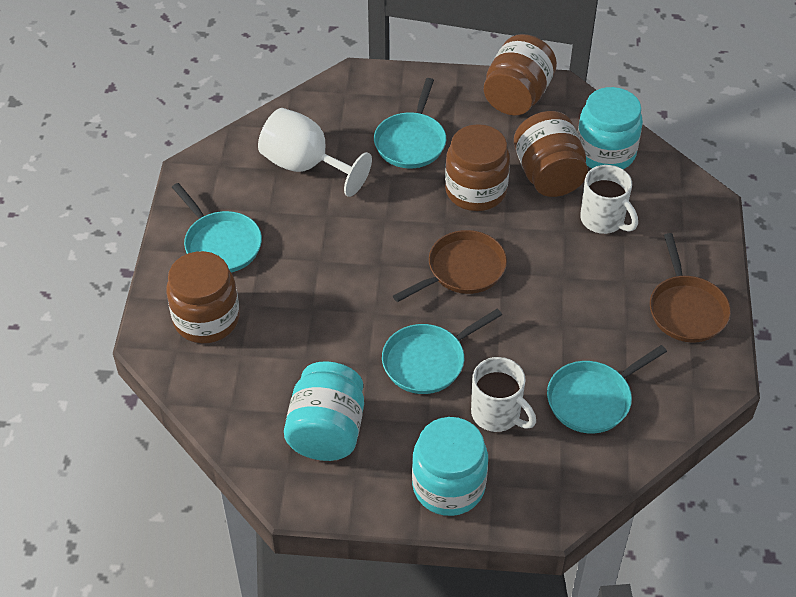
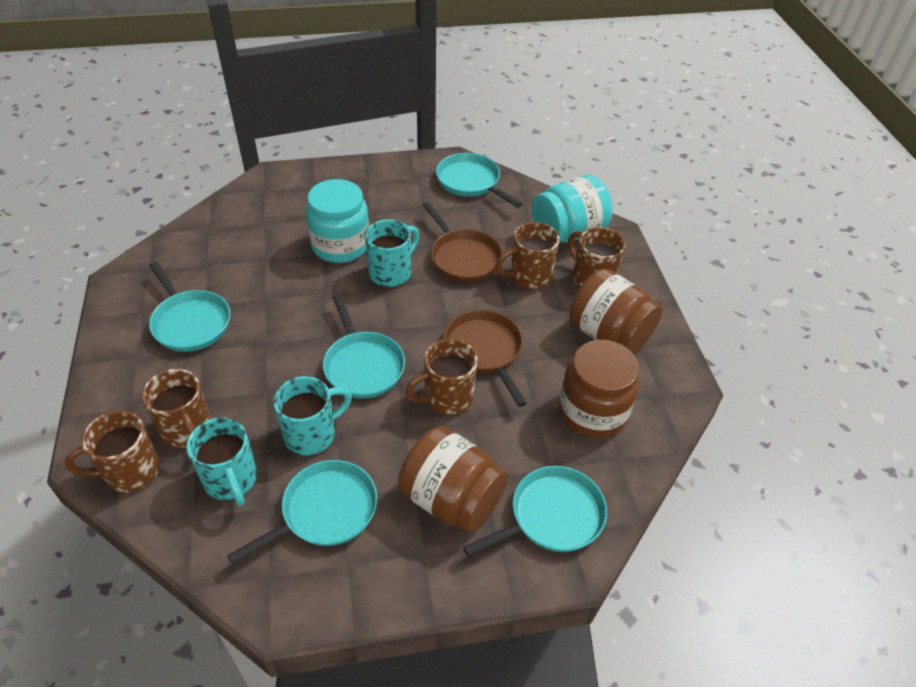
brown jar: [166,251,240,344] [445,124,510,211] [484,34,557,115] [514,111,588,197] = 4 -> [398,426,508,533] [559,340,639,438] [569,269,662,354] = 3
brown mug: none = 0 -> [64,410,160,493] [141,369,211,448] [405,339,478,415] [495,222,560,289] [568,227,626,288] = 5
turquoise jar: [284,361,364,461] [412,417,488,516] [577,87,643,169] = 3 -> [306,179,369,263] [532,175,613,243] = 2
turquoise mug: none = 0 -> [186,417,257,506] [273,376,352,455] [365,219,420,287] = 3
turquoise pan: [172,183,262,273] [374,78,446,168] [382,309,502,394] [547,345,667,433] = 4 -> [149,262,230,352] [227,460,377,564] [323,294,405,399] [436,153,522,208] [463,466,607,557] = 5
white goblet: [258,108,372,197] = 1 -> none = 0
white mug: [471,357,536,432] [580,165,638,234] = 2 -> none = 0

